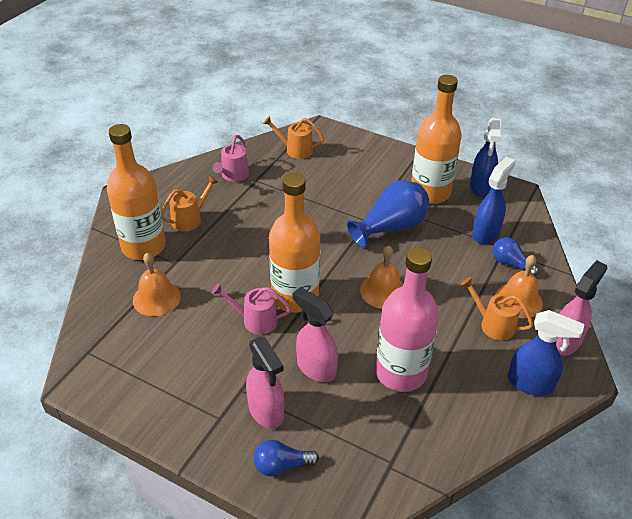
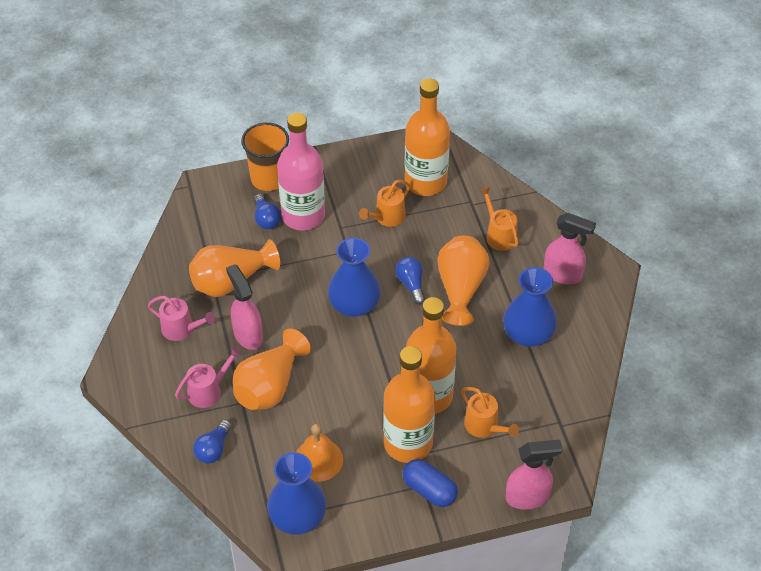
blue capsule: none = 0 -> [403,459,458,507] = 1
blue light bulb: [253,440,319,476] [493,237,539,276] = 2 -> [193,420,232,464] [254,194,281,229] [395,257,425,305] = 3
blue spray bottle: [470,118,501,197] [472,156,516,244] [508,310,585,396] = 3 -> none = 0
blue vase: [347,180,429,248] = 1 -> [267,452,326,535] [328,238,381,317] [503,267,557,347] = 3
orange bell: [133,252,181,316] [360,246,403,309] [495,255,543,318] = 3 -> [296,424,343,482] = 1
orange cup: none = 0 -> [241,122,289,191] = 1
orange vase: none = 0 -> [189,239,280,297] [233,329,311,410] [437,236,489,326] = 3

